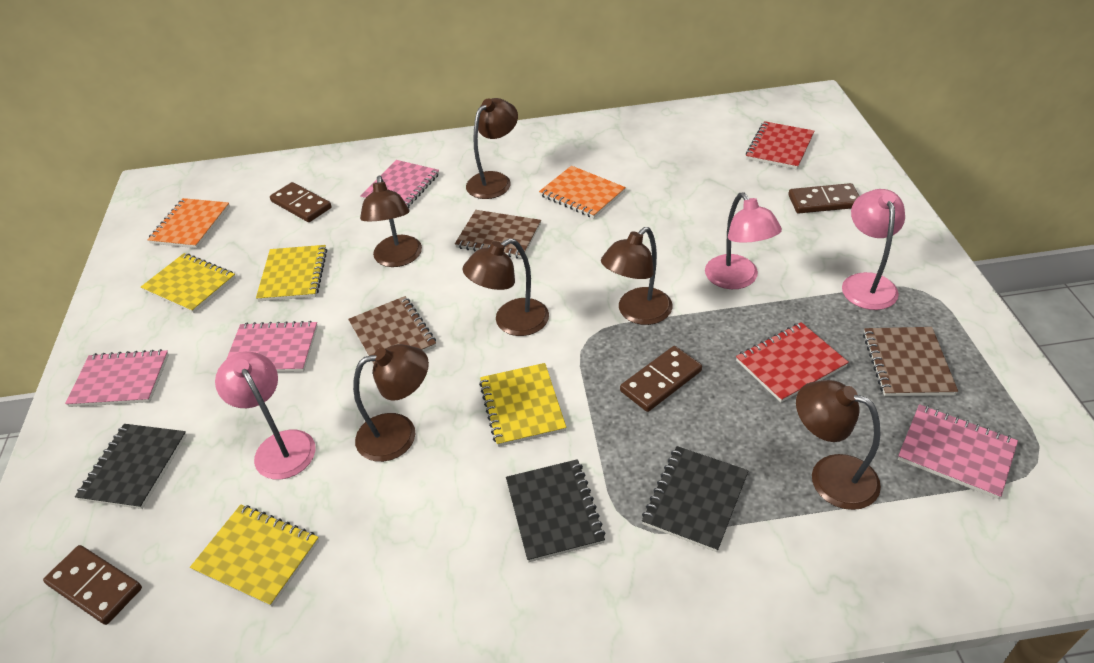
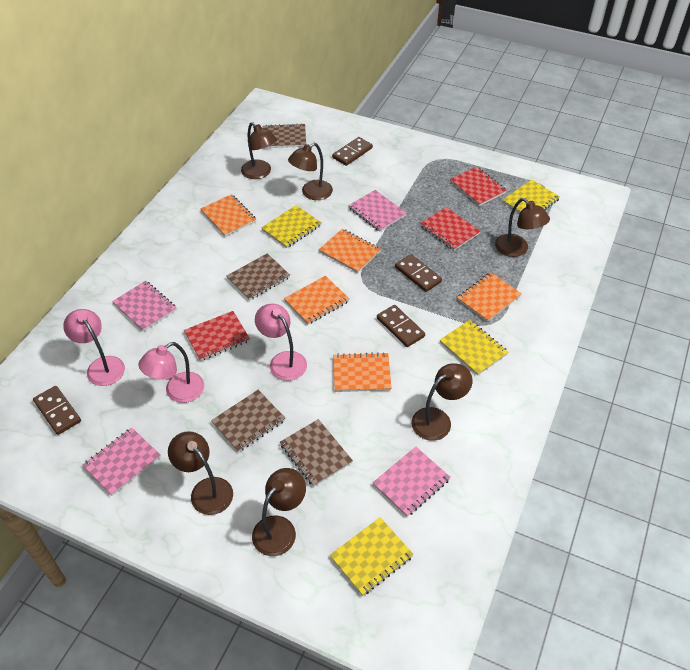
black notebook: [75,424,187,509] [506,459,605,562] [642,446,749,552] = 3 -> none = 0
brown notebook: [348,296,436,364] [455,210,541,259] [863,327,958,396] = 3 -> [211,390,285,452] [227,253,290,301] [263,123,306,148] [280,419,353,487] = 4
orange notebook: [147,198,230,248] [539,166,626,218] = 2 -> [200,194,256,236] [284,276,349,325] [319,229,381,273] [333,352,391,392] [457,272,522,322] = 5
red notebook: [736,322,849,402] [746,121,814,169] = 2 -> [184,311,250,361] [420,207,481,250] [450,167,507,206] = 3

